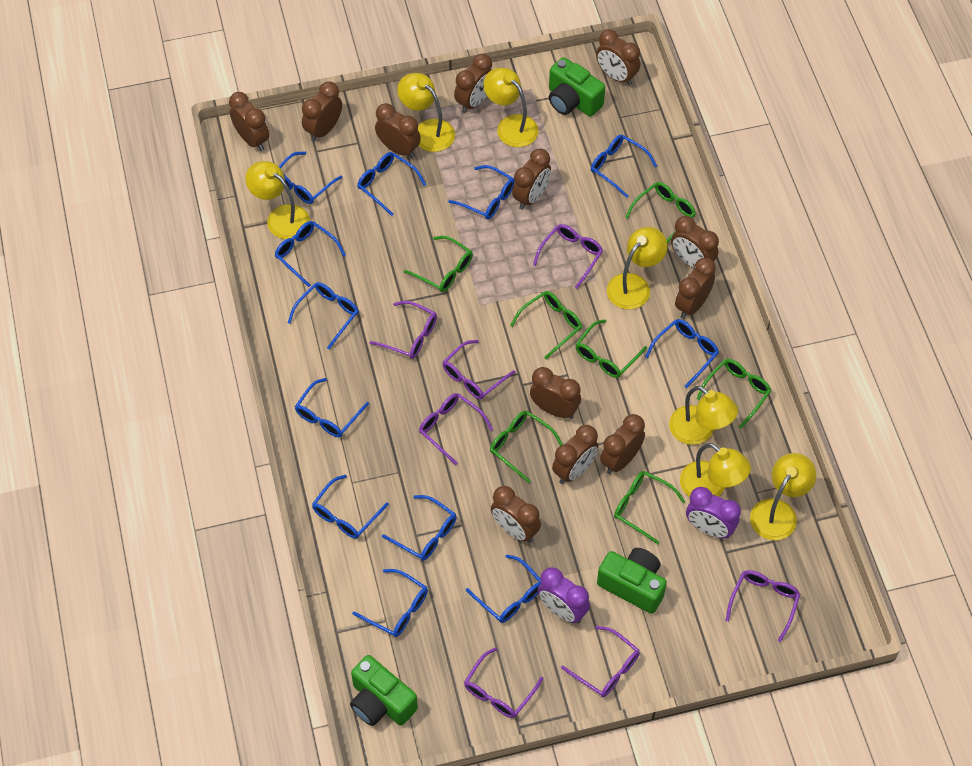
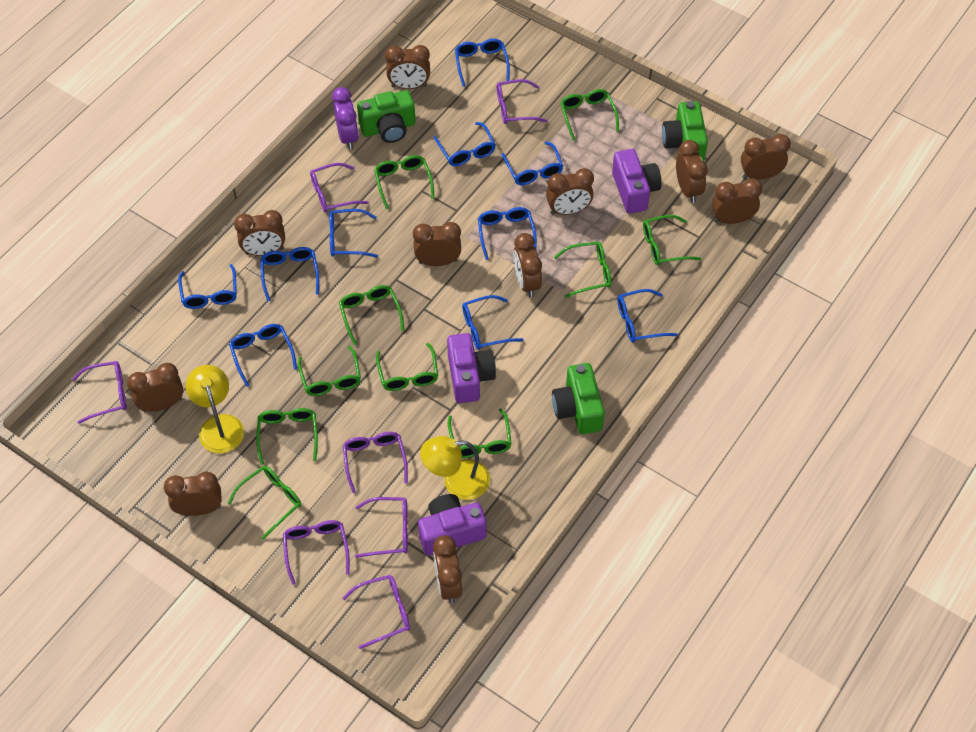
blue glasses: [275,221,346,287] [279,152,343,204] [288,282,359,349] [295,378,369,437] [312,475,389,539] [353,569,428,637] [357,152,426,216] [382,495,457,561] [448,165,515,219] [466,554,541,623] [591,135,657,198] [645,319,719,388] = 12 -> [178,264,237,309] [229,324,297,387] [260,247,319,302] [329,209,378,258] [433,122,496,166] [455,38,510,87] [462,295,524,350] [478,207,537,260] [502,142,563,185] [617,289,678,342] = 10
brown clock: [229,92,269,151] [302,81,342,142] [375,103,421,158] [454,54,492,113] [491,486,541,543] [512,149,551,210] [530,367,581,419] [552,425,599,484] [596,29,640,86] [600,414,645,474] [671,216,719,268] [675,258,716,319] = 12 -> [127,363,183,412] [164,472,222,516] [234,210,285,256] [385,45,430,89] [413,222,461,266] [433,536,462,604] [513,233,542,298] [546,168,594,215] [676,140,708,203] [712,179,763,224] [741,134,791,180] = 11
green glasses: [404,236,473,292] [490,411,563,483] [510,291,582,359] [575,319,647,378] [614,471,685,544] [625,182,696,243] [696,359,771,429] = 7 -> [228,466,301,540] [256,408,318,465] [298,346,361,396] [339,285,404,345] [374,155,434,209] [376,343,438,391] [448,408,512,458] [554,242,611,298] [560,89,619,141] [643,215,701,265] = 10
purple camera: none = 0 -> [418,494,486,556] [447,333,496,403] [612,149,662,214] = 3
purple clock: [538,567,590,623] [686,487,741,538] = 2 -> [332,87,359,150] = 1
yellow lamp: [245,161,310,239] [397,73,455,152] [483,68,539,147] [607,227,667,310] [669,386,738,445] [680,443,751,497] [750,453,816,540] = 7 -> [186,365,244,453] [420,436,490,500] = 2

